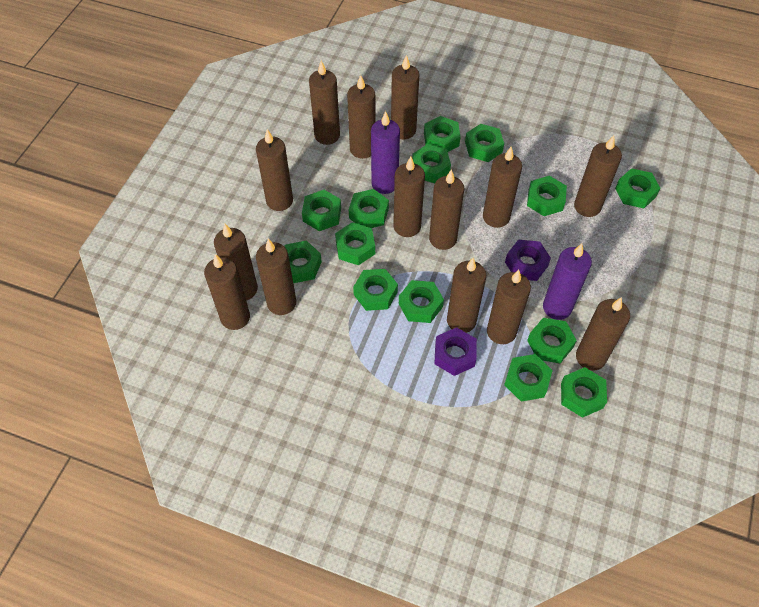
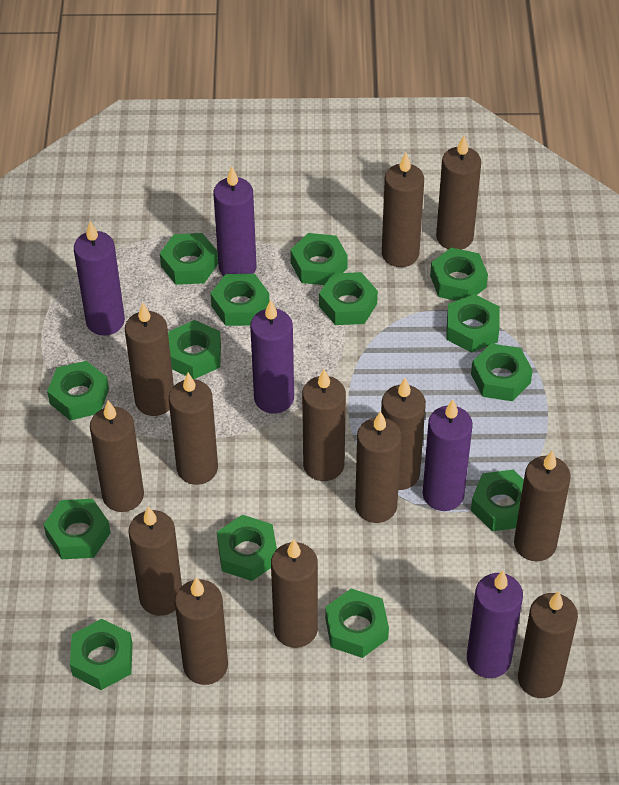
brown candle: [204,254,250,330] [214,224,258,300] [256,129,293,211] [256,238,296,315] [309,61,340,145] [347,75,376,159] [391,55,420,139] [393,156,425,237] [429,169,464,250] [447,258,486,333] [483,147,522,228] [487,270,531,344] [574,135,622,217] [576,297,630,370] = 14 -> [90,401,144,512] [125,303,174,416] [128,506,182,616] [169,373,218,485] [175,578,228,685] [271,539,318,648] [302,369,346,481] [355,411,402,523] [381,378,426,490] [382,153,424,267] [436,136,481,250] [514,451,571,561] [518,591,578,698] = 13
purple candle: [371,111,400,194] [543,244,592,320] = 2 -> [74,221,125,336] [213,167,256,276] [250,300,294,414] [423,399,473,511] [467,571,523,678] = 5
purple nut: [434,327,477,376] [505,240,551,281] = 2 -> none = 0

